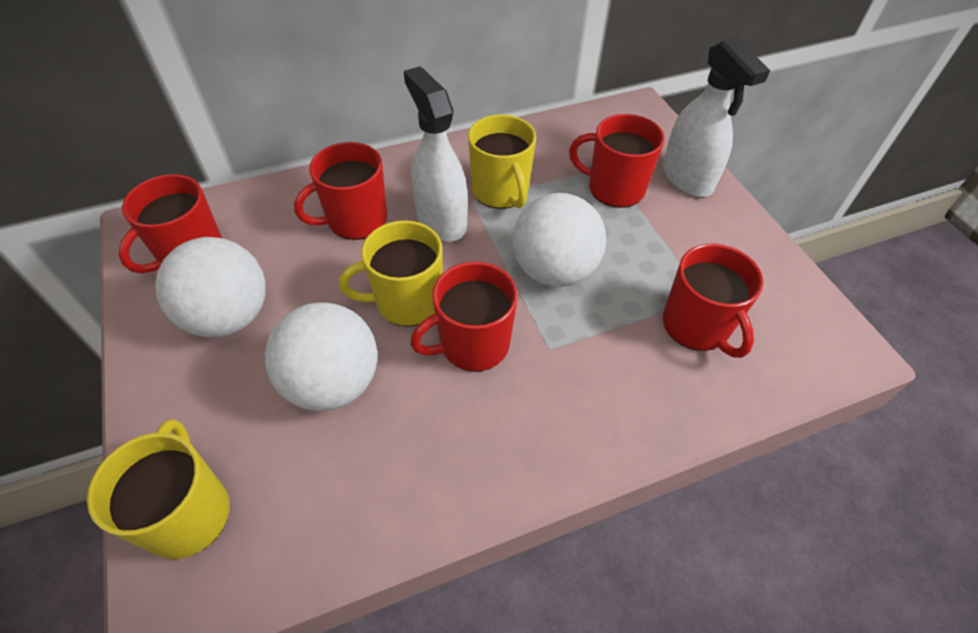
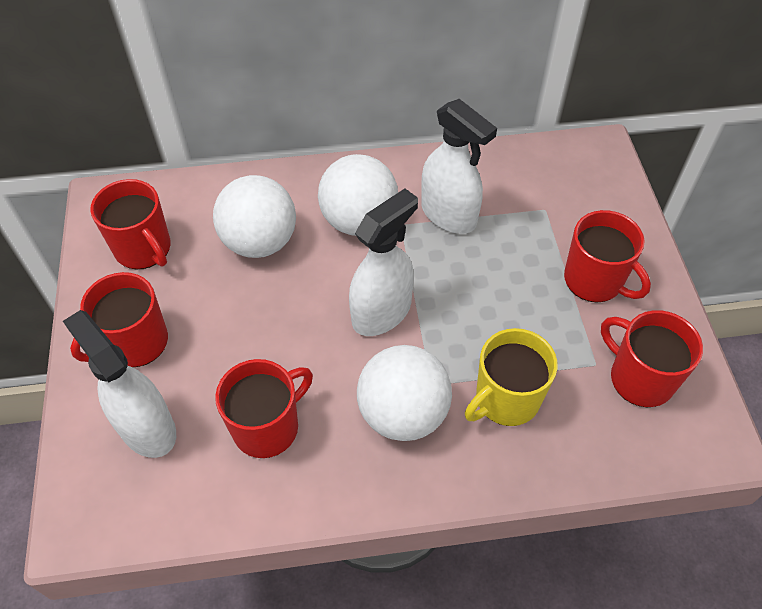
white spray bottle: [404,66,468,241] [663,37,770,197] = 2 -> [63,310,176,458] [349,188,418,336] [421,99,497,234] = 3
yellow mug: [87,419,230,559] [339,220,443,327] [468,115,536,209] = 3 -> [465,328,558,426] = 1

